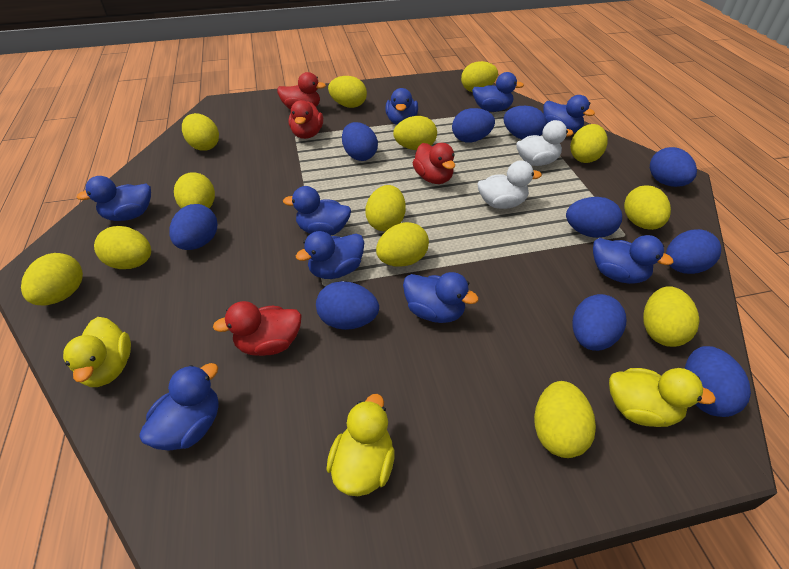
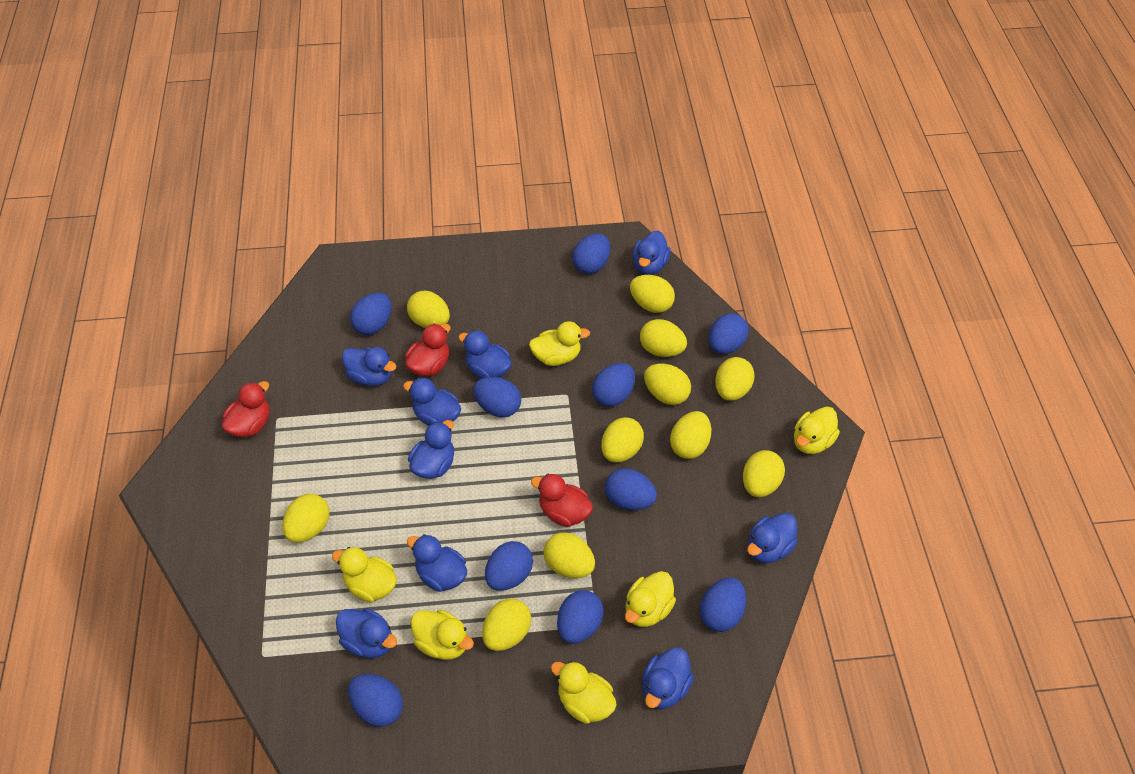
red duck: [213,301,302,356] [277,72,326,110] [289,100,323,139] [413,143,455,184] = 4 -> [222,381,270,437] [405,324,450,376] [531,474,593,527] = 3
white duck: [478,161,542,209] [516,120,573,166] = 2 -> none = 0
yellow duck: [63,317,131,387] [326,394,395,496] [609,368,716,427] = 3 -> [332,547,397,602] [411,610,474,660] [529,321,590,366] [551,661,616,724] [625,571,676,627] [794,406,840,454] = 6
yellow egg: [21,253,83,305] [94,226,151,269] [174,172,215,208] [182,113,219,151] [328,76,367,108] [365,185,405,231] [376,222,429,267] [393,116,437,150] [461,61,498,92] [534,381,596,458] [571,124,607,163] [624,185,671,230] [643,286,699,347] = 13 -> [282,494,330,542] [407,291,450,328] [482,599,531,651] [543,532,595,578] [601,417,644,462] [630,275,675,313] [640,319,687,357] [644,364,691,405] [670,411,711,459] [715,357,755,401] [743,450,785,497] = 11

